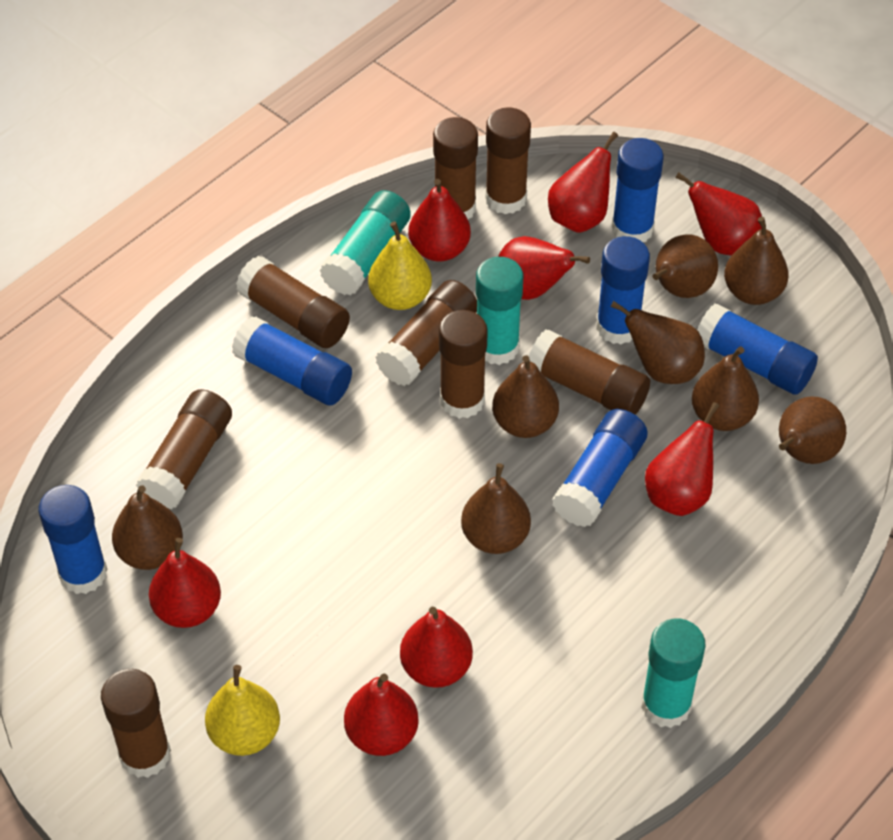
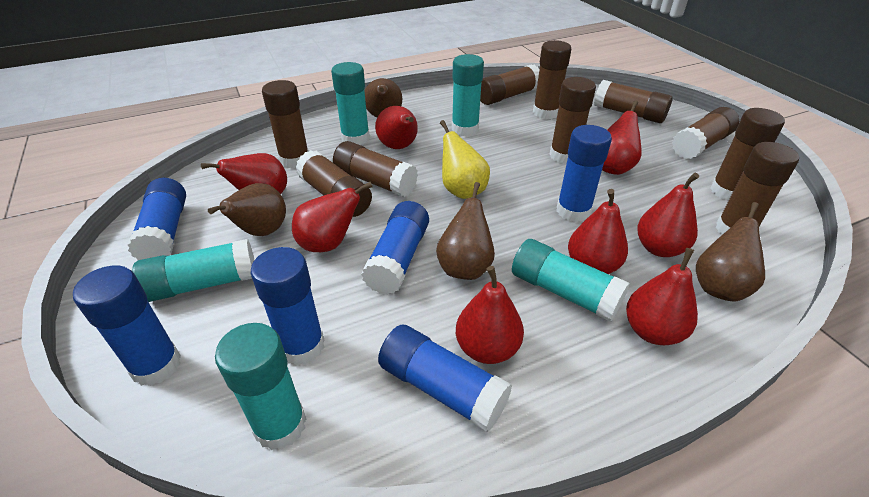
brown glue stick: [101,669,171,778] [136,389,232,509] [236,256,350,348] [375,280,477,386] [433,117,478,219] [439,310,488,419] [485,107,531,214] [529,330,650,415] = 8 -> [262,80,309,168] [296,150,372,217] [333,141,418,197] [480,64,540,105] [533,40,571,119] [549,77,596,164] [594,80,673,123] [672,107,739,159] [710,108,785,201] [716,142,799,235] = 10
brown pear: [112,485,183,570] [461,463,531,554] [492,355,559,438] [611,301,705,384] [652,234,718,298] [692,347,759,431] [724,217,789,305] [779,396,846,464] = 8 -> [208,183,286,236] [365,78,402,117] [436,182,495,280] [696,202,765,302] = 4
turquoise glue stick: [320,190,411,295] [476,257,524,365] [641,619,706,728] = 3 -> [132,239,254,302] [215,323,306,450] [331,62,370,145] [452,54,484,136] [512,239,630,321] = 5
yellow pear: [205,665,280,756] [368,222,432,310] = 2 -> [440,120,490,199] = 1

